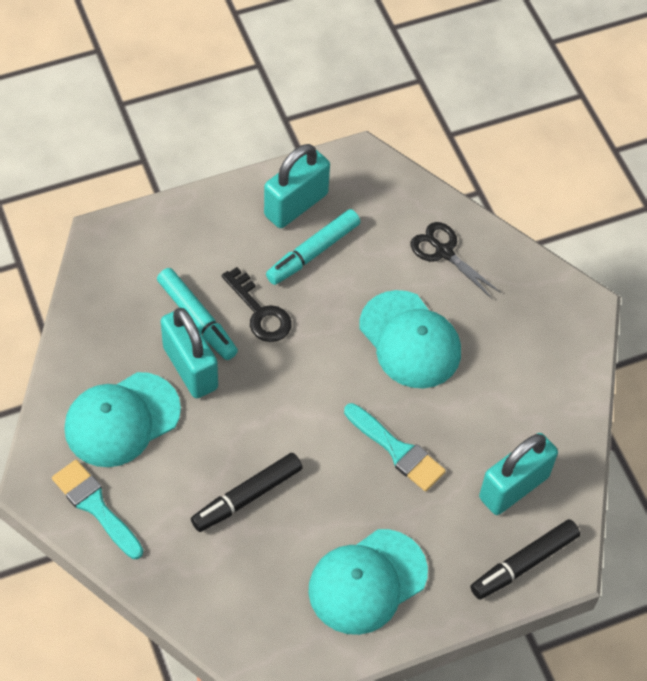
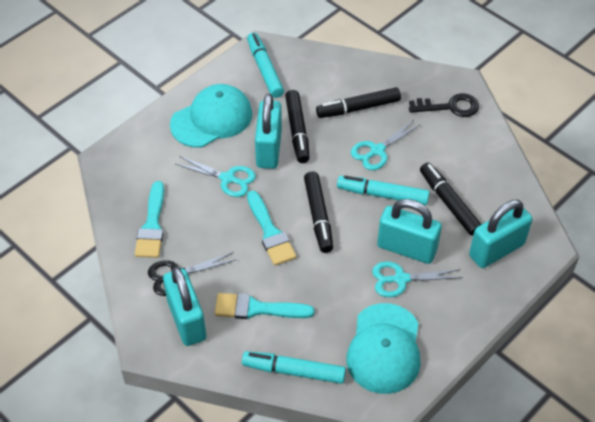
black marker: [191,453,302,532] [470,519,580,600] = 2 -> [285,90,310,163] [304,171,333,253] [316,87,401,118] [420,162,482,236] = 4
turquoise brush: [52,460,143,559] [344,403,446,491] = 2 -> [135,181,164,258] [215,293,314,319] [247,190,296,266] = 3
turquoise cap: [64,372,181,467] [308,529,428,635] [359,290,461,388] = 3 -> [170,84,252,148] [346,303,421,394] = 2
turquoise marker: [157,268,238,360] [266,209,360,285] = 2 -> [242,351,346,384] [247,33,284,98] [337,176,430,205] = 3
turquoise padlock: [161,308,218,398] [264,144,330,228] [479,433,558,515] = 3 -> [163,267,206,346] [255,94,282,169] [377,199,442,264] [469,200,533,268] = 4
turquoise scissors: none = 0 -> [176,156,256,197] [351,120,421,170] [372,261,463,297] = 3

